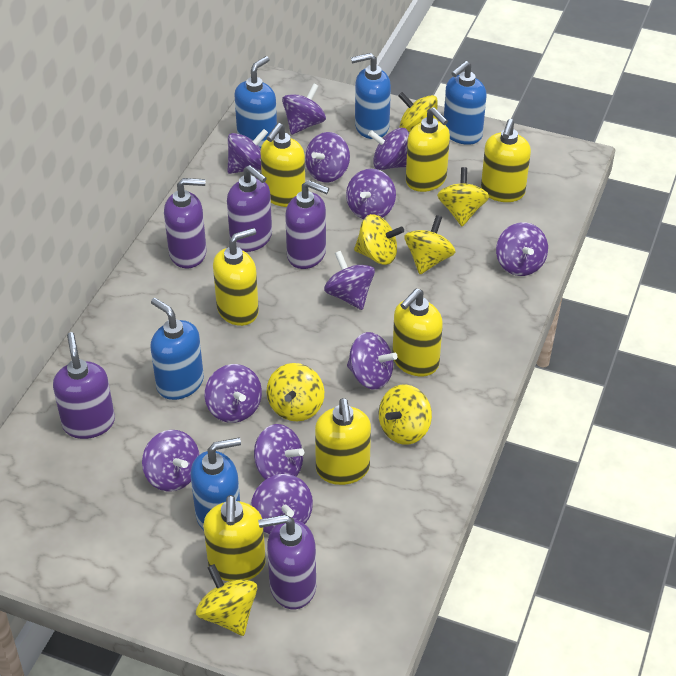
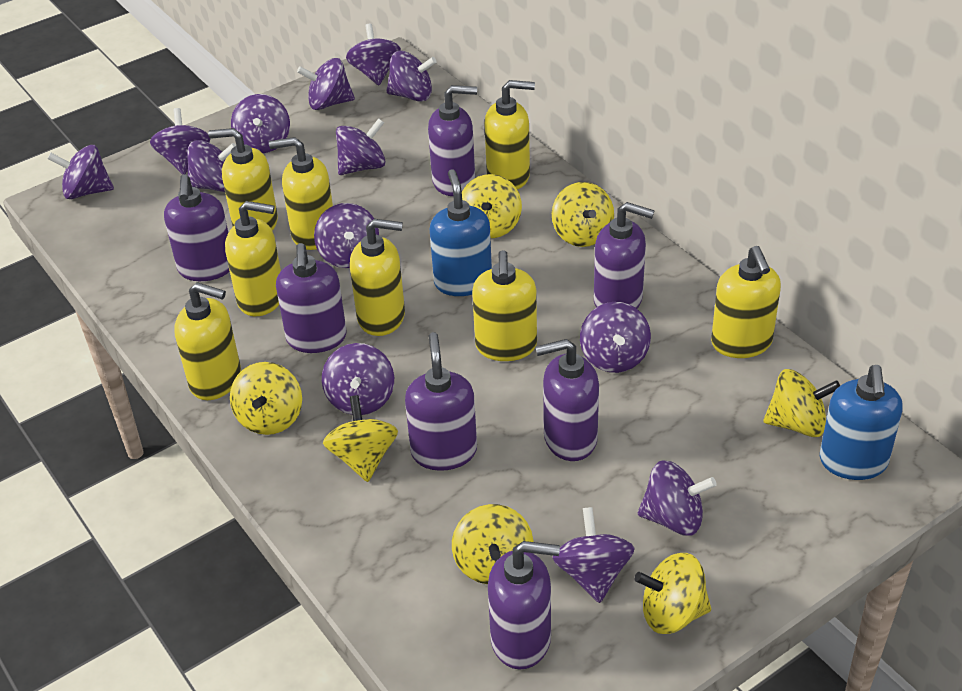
blue soap dispenser: [151,298,204,400] [191,438,241,530] [235,56,277,148] [351,53,391,139] [444,61,487,145] = 5 -> [430,169,492,296] [820,365,902,480] = 2
purple soap dispenser: [53,332,115,439] [164,178,207,268] [227,165,272,252] [258,515,316,609] [285,180,329,269] = 5 -> [164,174,230,281] [276,243,347,353] [405,332,477,471] [428,85,477,196] [488,541,560,669] [535,339,599,461] [594,202,655,309] = 7
purple spinning top: [142,430,199,492] [205,364,262,423] [227,129,268,174] [251,474,313,534] [254,424,304,480] [282,83,326,135] [305,132,350,183] [324,251,375,310] [346,169,396,219] [347,332,398,390] [368,128,409,170] [496,222,548,276] = 12 -> [48,145,114,199] [150,108,210,174] [187,140,236,192] [231,94,290,153] [297,58,355,110] [314,203,379,268] [322,343,394,415] [336,118,386,175] [346,24,401,85] [386,51,437,102] [552,507,635,603] [580,302,651,373] [638,460,717,536] = 13
yellow soap dispenser: [203,495,266,581] [213,228,259,326] [260,123,305,207] [315,398,371,485] [392,288,443,376] [406,107,450,192] [481,119,531,202] = 7 -> [174,282,241,400] [208,128,278,231] [225,201,281,316] [269,137,333,250] [350,219,405,336] [472,250,537,361] [485,80,535,189] [711,246,781,358] = 8

